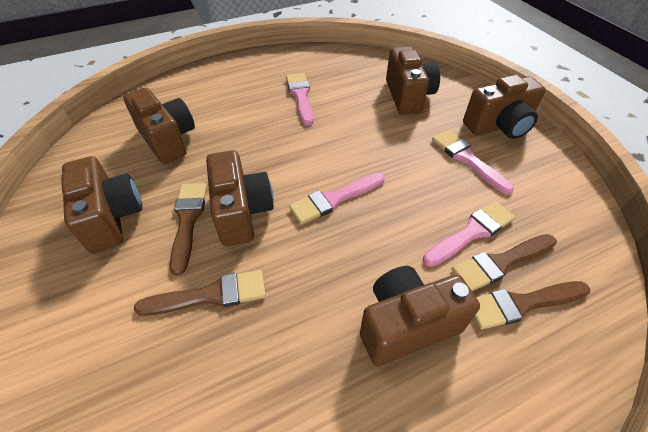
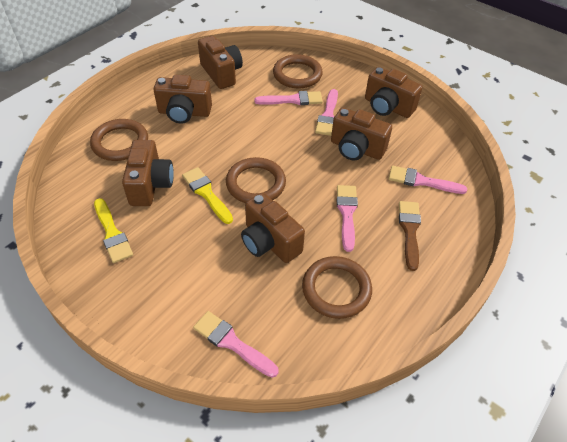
brown brush: [134,270,266,316] [170,183,207,276] [452,234,557,291] [474,281,590,330] = 4 -> [399,201,421,271] = 1
brown ring: none = 0 -> [90,119,148,161] [226,157,286,203] [273,54,323,89] [302,256,372,319] = 4
pink brush: [286,73,313,126] [289,173,385,224] [423,201,515,267] [432,130,514,194] = 4 -> [193,311,279,378] [254,91,323,105] [315,89,338,136] [337,185,358,252] [388,166,467,194] = 5
yellow brush: none = 0 -> [94,198,133,263] [182,167,233,224] = 2

